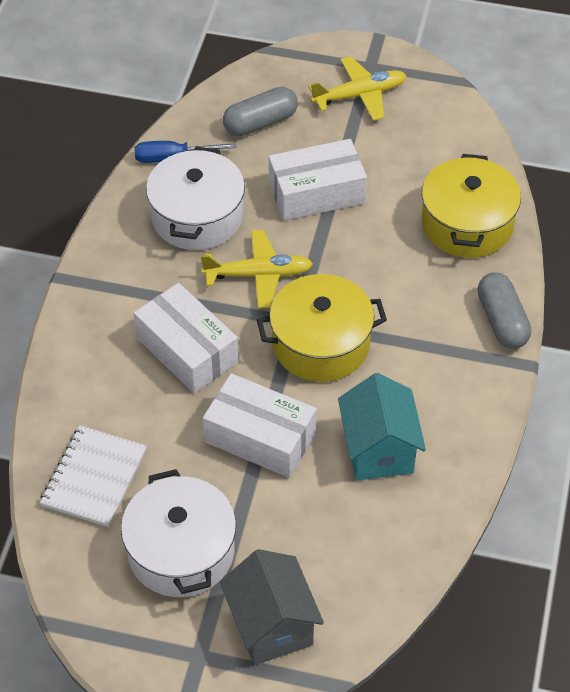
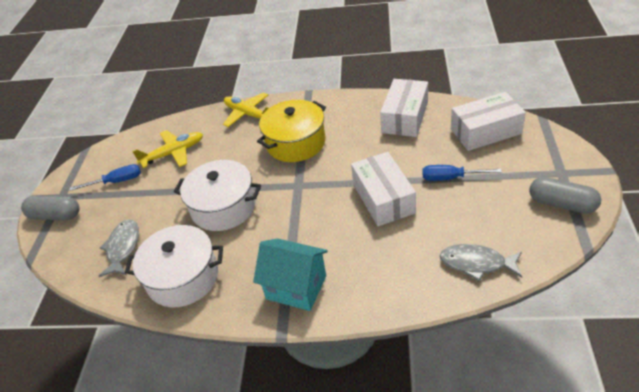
blue screwdriver: [134,141,236,163] = 1 -> [70,164,141,191] [422,165,502,181] = 2
grey fish: none = 0 -> [99,219,139,277] [440,244,522,281] = 2
grey house: [220,549,324,665] = 1 -> none = 0
white notebook: [40,425,147,527] = 1 -> none = 0
yellow pot: [257,274,387,382] [422,154,521,258] = 2 -> [257,100,326,162] = 1

